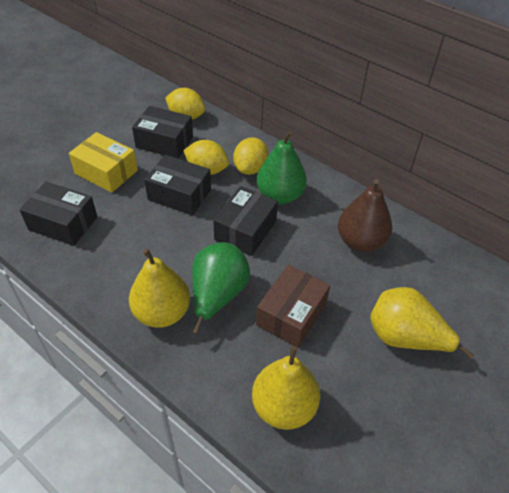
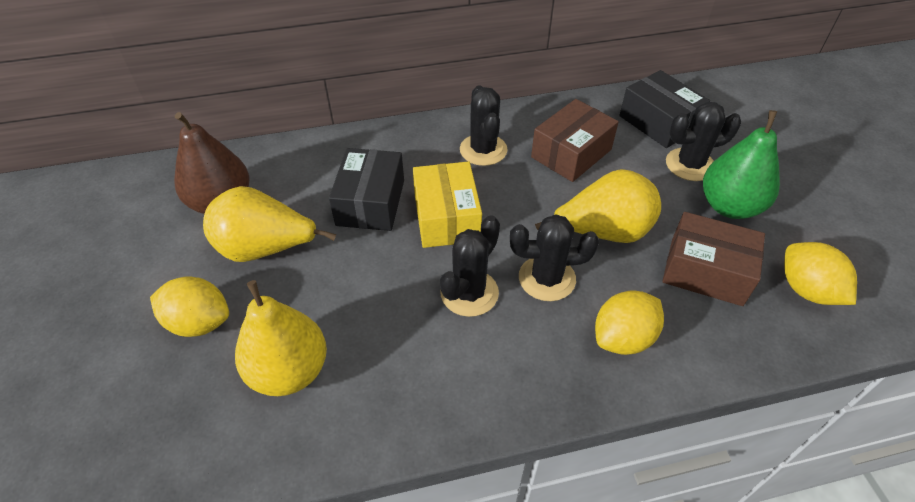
black box: [19,182,97,246] [132,106,193,158] [144,155,211,215] [213,186,278,256] = 4 -> [329,148,404,231] [619,70,710,148] = 2
black cactus: none = 0 -> [440,215,500,317] [460,85,507,166] [510,214,599,301] [666,102,741,181] = 4
brown box: [256,265,330,348] = 1 -> [531,99,619,182] [662,212,765,306] = 2
green pear: [192,242,250,334] [257,131,307,204] = 2 -> [703,110,780,219] = 1

